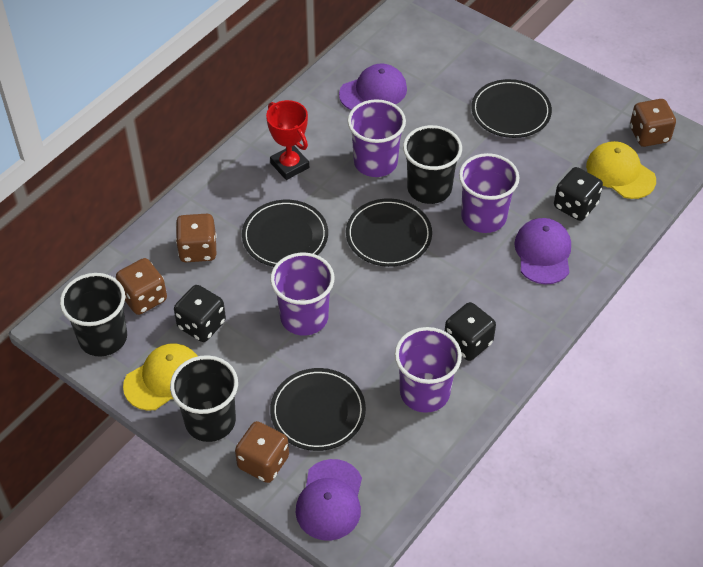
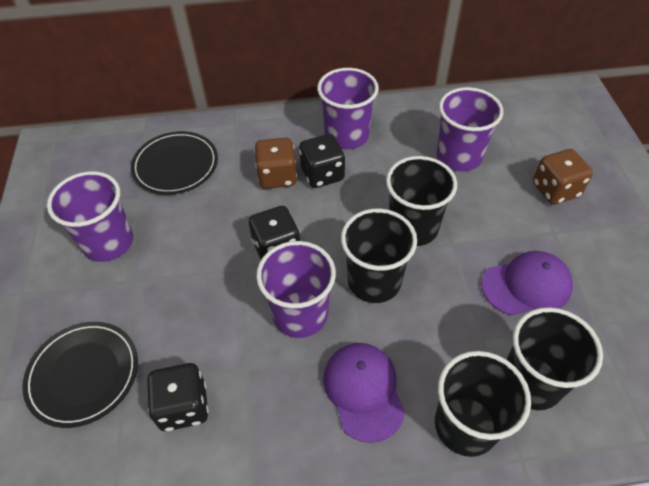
black cup: [60,273,127,357] [170,355,238,442] [403,125,462,204] = 3 -> [341,209,417,303] [386,156,457,246] [435,351,531,457] [506,307,603,410] = 4
black plate: [242,200,328,267] [270,368,366,451] [346,198,432,267] [471,79,552,138] = 4 -> [23,322,138,428] [131,131,218,195] = 2
brown dice: [116,258,167,315] [176,214,217,262] [235,421,289,483] [630,99,676,147] = 4 -> [254,138,297,189] [533,149,593,205] = 2
purple cap: [296,459,362,541] [339,63,407,110] [514,218,571,284] = 3 -> [323,343,405,443] [482,251,573,315] = 2
red trophy: [266,100,309,180] = 1 -> none = 0
yellow cap: [123,344,198,411] [586,141,656,199] = 2 -> none = 0

